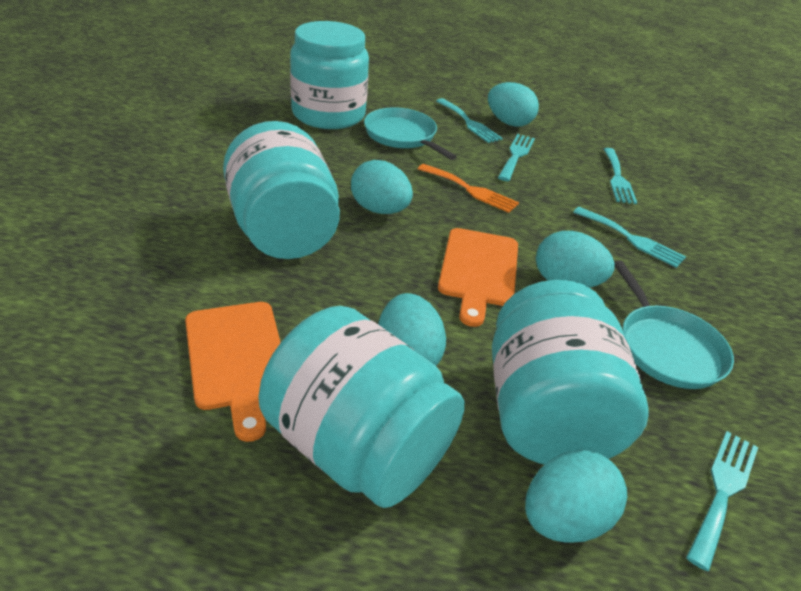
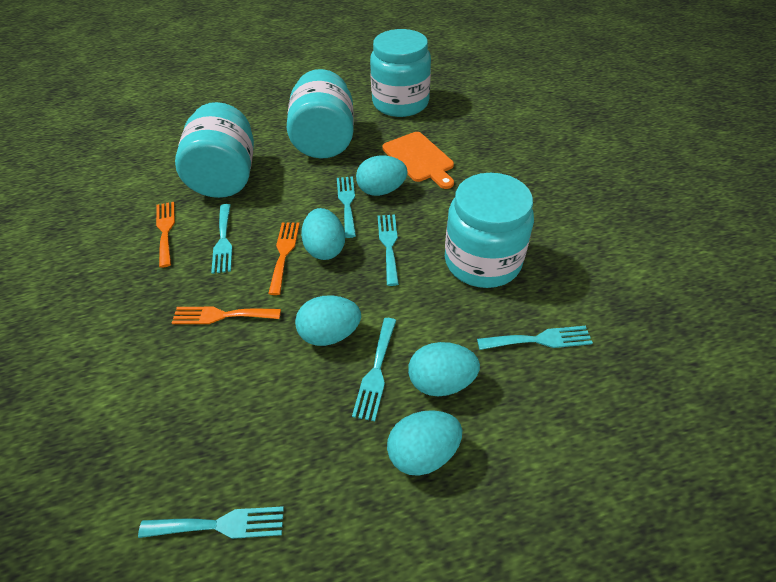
orange cutting board: [185,302,281,442] [438,228,518,327] = 2 -> [382,132,454,189] = 1
orange fork: [418,164,519,213] = 1 -> [156,202,175,268] [172,306,281,324] [268,222,300,295] = 3
turquoise fork: [436,98,503,143] [498,134,535,181] [573,207,686,268] [604,148,637,204] [686,431,758,571] = 5 -> [138,506,284,539] [211,204,232,274] [337,176,356,238] [352,318,396,421] [378,215,399,286] [477,326,593,350] = 6
turquoise pan: [364,108,457,160] [614,260,734,389] = 2 -> none = 0

